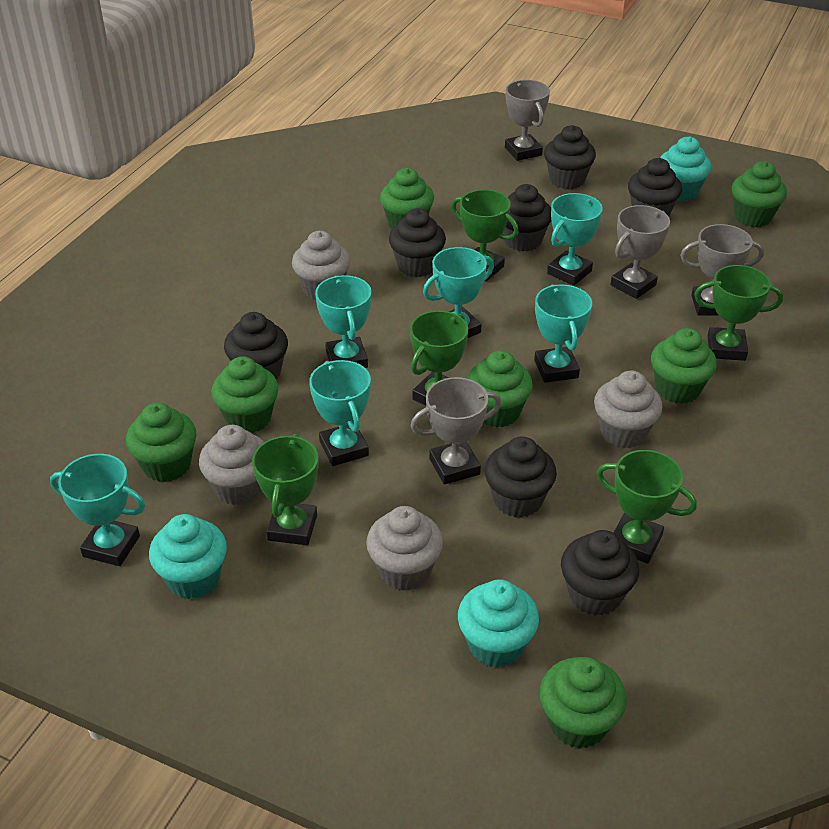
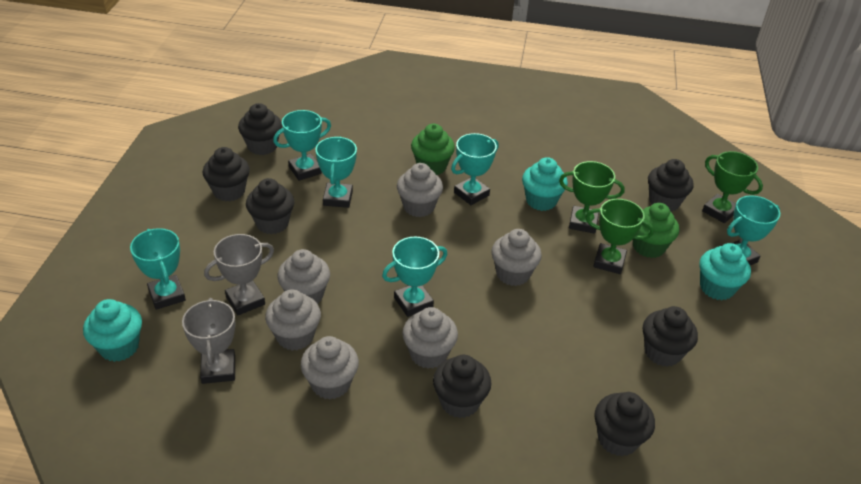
green cupcake: [126,403,196,482] [211,356,279,433] [380,168,434,230] [467,351,533,427] [540,657,627,749] [651,328,717,404] [732,161,787,227] = 7 -> [411,124,455,175] [633,203,679,258] = 2
green trophy: [252,434,319,545] [410,311,468,406] [451,189,518,282] [596,450,697,564] [694,265,783,361] = 5 -> [559,161,625,234] [585,199,654,274] [702,151,763,223] = 3
grey cupcake: [199,425,264,505] [292,231,350,300] [366,506,443,591] [594,370,662,448] = 4 -> [265,289,321,351] [277,249,330,304] [301,336,359,400] [397,163,443,217] [402,307,458,369] [491,229,542,286] = 6
grey trophy: [410,377,501,485] [505,80,550,161] [611,205,670,299] [680,224,764,316] = 4 -> [182,298,236,384] [204,234,274,315] = 2

